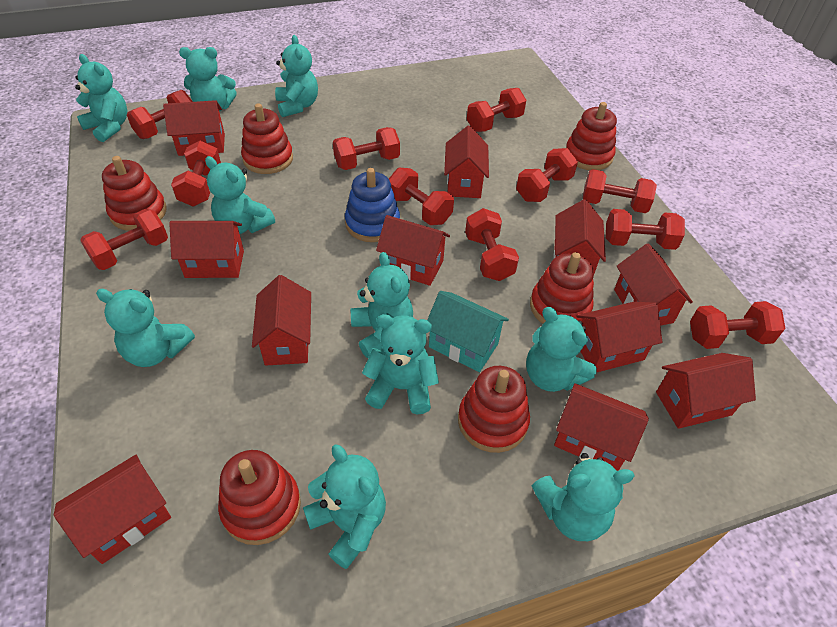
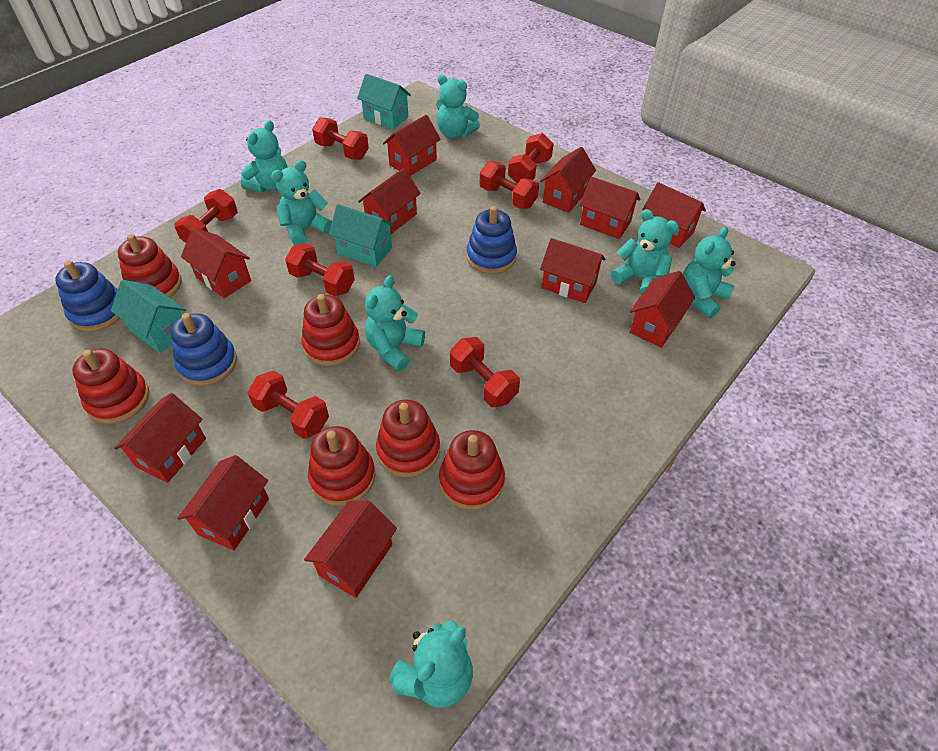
blue stacking toy: [345,168,400,242] = 1 -> [55,260,120,332] [170,313,237,386] [467,206,517,274] = 3
red dumbbell: [80,209,168,270] [127,90,193,139] [171,141,221,206] [333,127,400,170] [389,168,454,225] [465,208,519,281] [467,88,526,132] [516,148,578,202] [583,169,657,213] [606,209,685,250] [690,301,786,349] = 11 -> [175,189,238,243] [248,371,329,439] [285,244,355,296] [312,117,369,160] [450,337,520,407] [479,161,539,209] [508,133,554,184] = 7
turquoise house: [427,291,509,372] = 1 -> [111,280,186,353] [329,204,395,267] [357,74,411,129] = 3
turquoise teddy bear: [75,54,127,142] [96,289,195,367] [179,47,237,112] [205,156,275,234] [275,35,318,117] [303,444,386,569] [351,252,413,358] [362,314,439,414] [526,307,597,392] [532,453,634,541] = 10 -> [241,120,288,192] [271,160,332,245] [365,275,425,371] [389,621,473,708] [436,74,480,138] [611,209,679,295] [683,227,736,318] = 7

